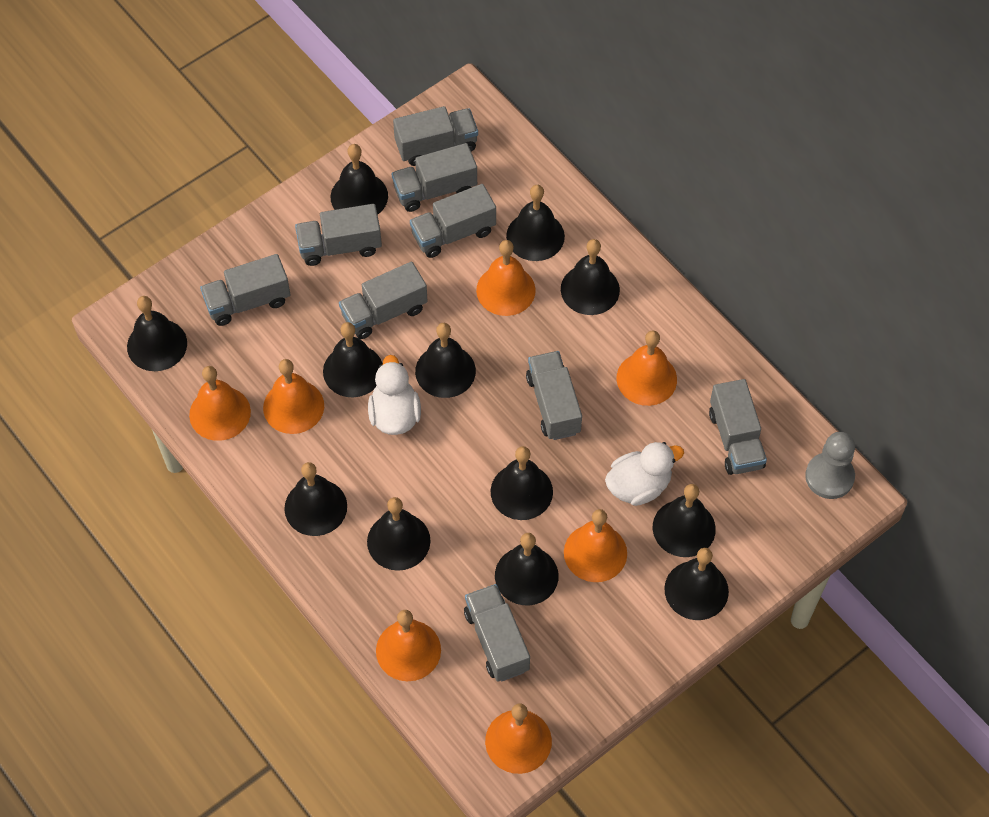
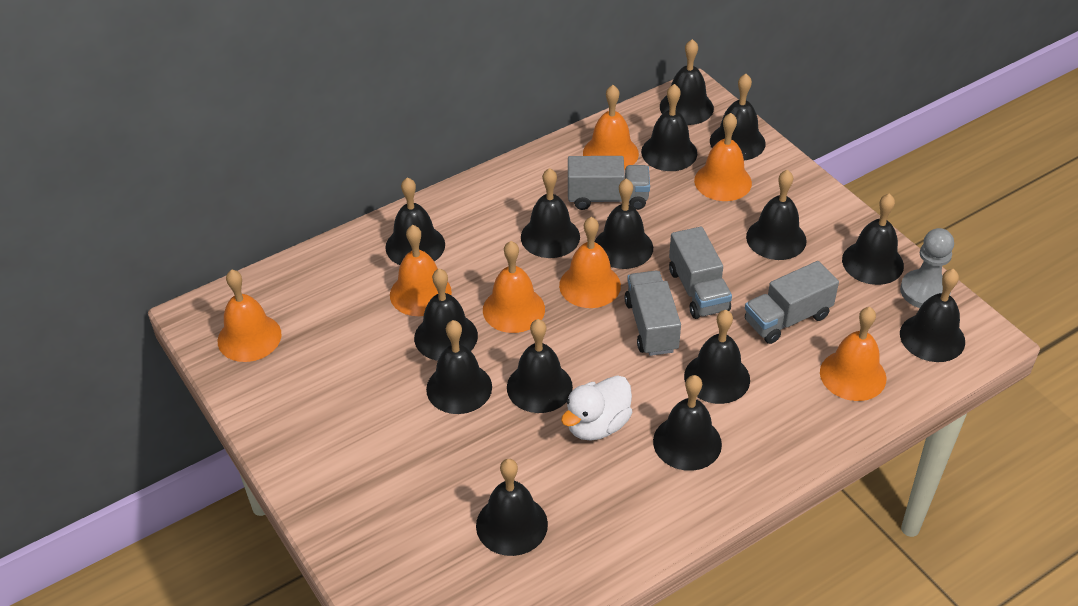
black bell: [127,296,187,371] [284,462,347,536] [323,322,383,397] [331,144,388,215] [367,497,431,571] [415,323,476,398] [491,446,553,520] [495,533,559,605] [506,185,565,261] [561,239,620,315] [653,484,716,557] [664,548,729,620] = 12 -> [385,177,445,265] [414,269,478,361] [426,320,492,414] [476,459,548,556] [507,319,573,413] [521,168,580,258] [595,178,653,269] [641,84,697,171] [653,375,722,471] [660,39,714,125] [684,310,750,404] [710,74,765,160] [746,170,807,260] [842,193,904,285] [900,269,965,362] = 15
grey truck: [200,254,290,326] [295,204,382,266] [339,262,428,339] [392,143,477,212] [393,106,478,166] [410,184,496,258] [464,584,530,682] [526,351,582,440] [709,379,767,475] = 9 -> [568,156,650,210] [624,271,681,356] [669,227,732,319] [745,261,839,344] = 4
white duck: [368,355,421,435] [605,442,684,506] = 2 -> [561,375,632,441] = 1

